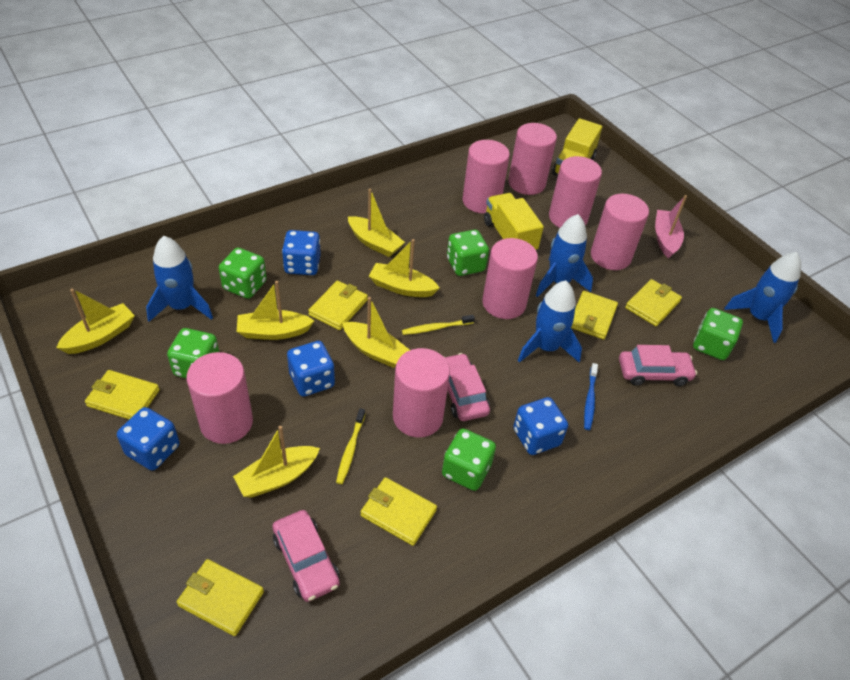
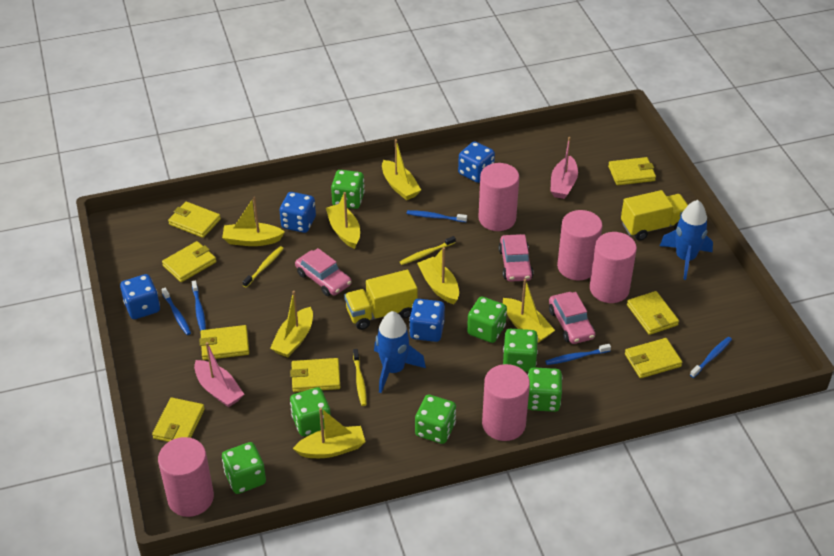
blue rocket: [146,236,213,322] [518,281,582,363] [536,214,593,297] [724,252,801,343] = 4 -> [374,311,426,393] [660,200,713,280] = 2
blue toothbrush: [584,363,598,430] = 1 -> [161,288,191,335] [192,280,206,331] [407,210,467,222] [545,344,611,365] [690,337,732,378] = 5
green dice: [167,328,219,379] [219,248,267,299] [442,428,496,491] [447,230,489,276] [693,308,743,360] = 5 -> [222,442,266,494] [290,387,331,436] [331,170,365,209] [415,394,456,444] [467,296,507,343] [503,329,538,372] [528,367,562,412] = 7
pink boat: [655,195,687,259] = 1 -> [194,342,244,407] [550,137,578,199] = 2
pink cylinder: [187,352,253,444] [393,348,450,437] [462,140,510,214] [482,238,538,319] [508,123,557,195] [549,156,602,228] [591,194,649,270] = 7 -> [158,437,214,517] [478,163,519,231] [482,364,530,441] [557,210,602,280] [590,232,637,303] = 5
yellow boat: [56,289,135,354] [233,426,320,498] [237,281,314,340] [343,297,410,368] [348,189,405,257] [369,239,440,297] = 6 -> [222,197,285,246] [270,291,313,357] [293,408,365,458] [326,192,360,249] [382,139,421,200] [417,247,459,304] [503,279,555,343] = 7
yellow toothbrush: [336,408,365,484] [402,315,475,335] = 2 -> [243,246,284,288] [353,349,367,406] [400,236,456,265] = 3
yellow wallet: [85,370,160,419] [177,559,264,636] [308,281,368,330] [360,477,437,546] [571,291,618,339] [625,279,682,326] = 6 -> [152,397,205,442] [162,241,216,282] [168,202,221,238] [199,325,249,360] [290,358,340,392] [608,157,656,185] [625,338,682,378] [627,291,679,335] = 8

